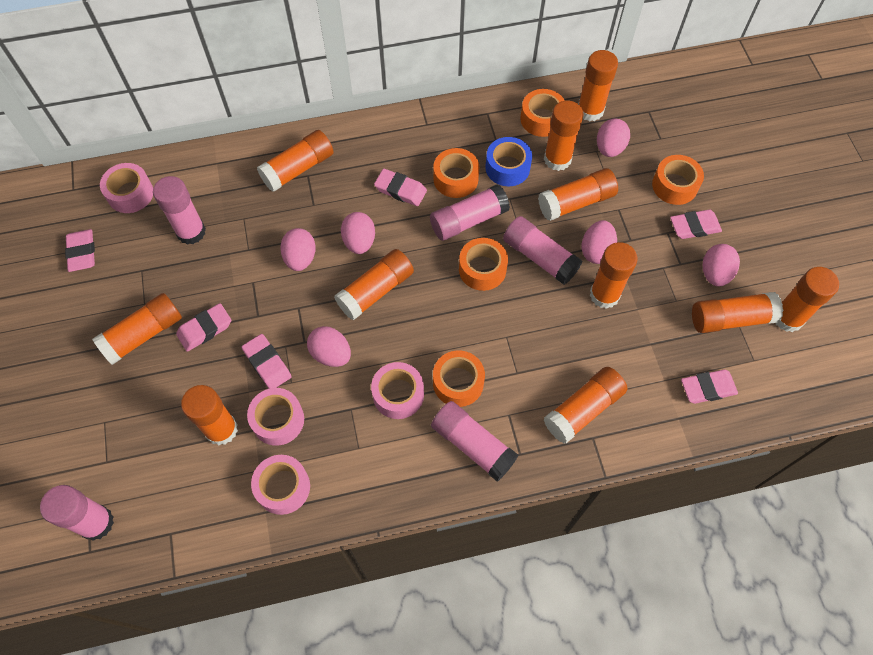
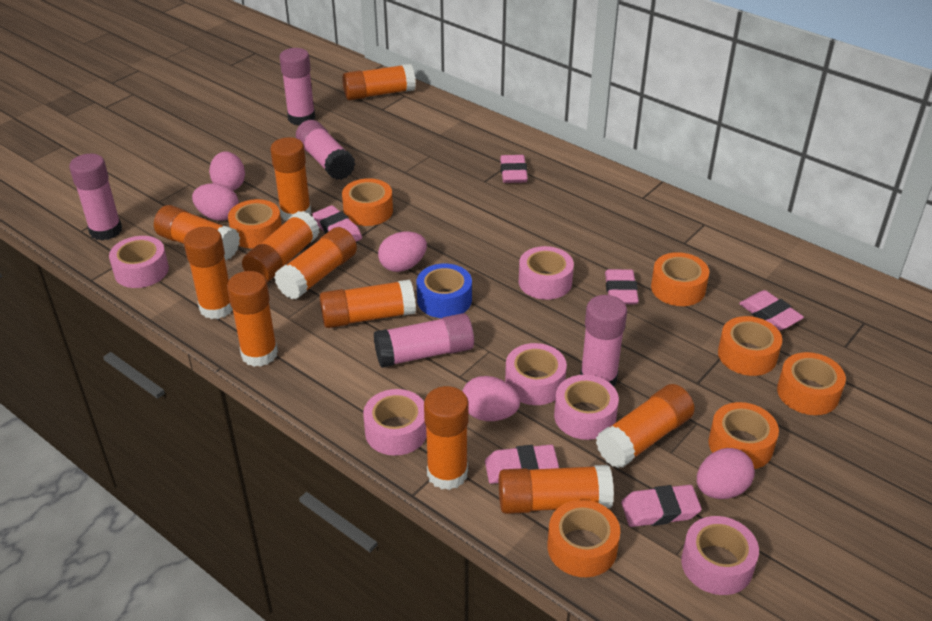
orange tape: [433,148,479,198] [433,350,485,407] [459,238,508,291] [520,89,565,137] [652,155,704,205] = 5 -> [228,199,282,249] [342,178,393,226] [547,500,620,577] [651,252,709,306] [708,402,779,469] [718,316,782,376] [777,352,846,415] = 7
pink egg: [280,228,316,271] [307,326,351,367] [341,212,375,254] [582,220,617,264] [597,118,630,157] [703,244,740,286] = 6 -> [192,183,239,221] [209,152,245,191] [378,231,427,272] [462,376,520,421] [697,448,755,499] = 5
pink tape: [100,163,153,213] [247,388,304,446] [251,455,310,515] [371,362,424,419] = 4 -> [109,236,169,288] [363,389,427,456] [505,343,567,405] [519,246,574,300] [554,375,619,440] [681,516,759,595] = 6

